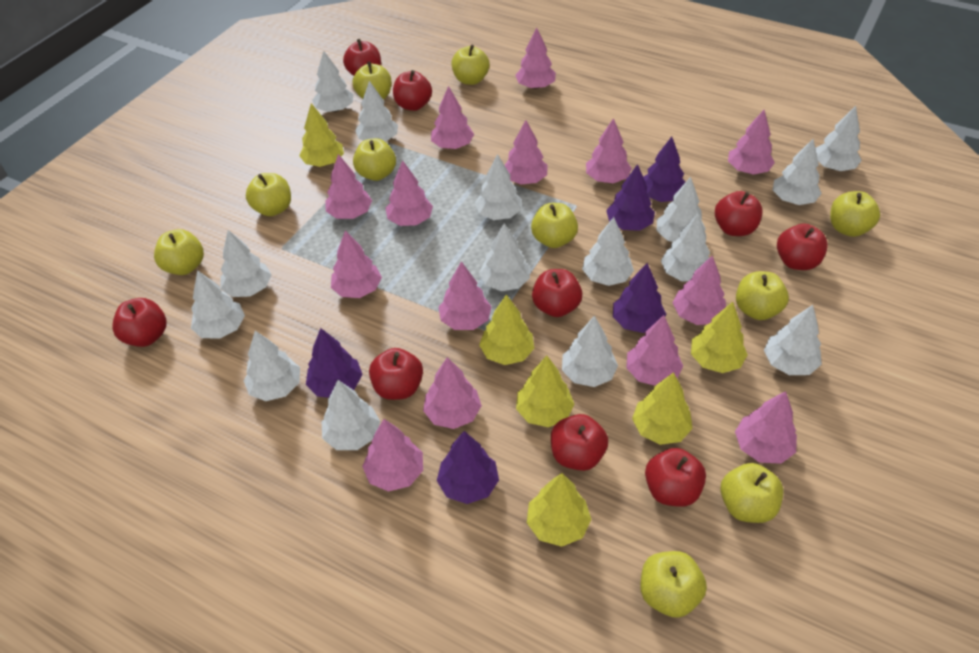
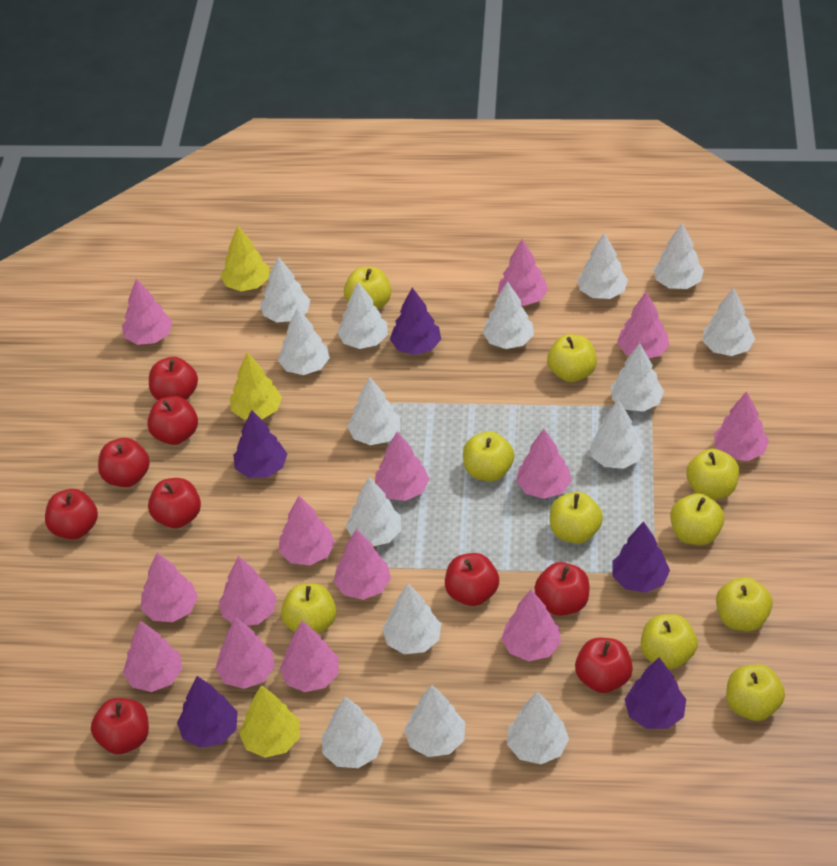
yellow tree: [299,103,344,167] [479,294,534,365] [516,355,574,427] [527,473,592,547] [632,372,693,445] [691,302,748,373] = 6 -> [220,225,269,291] [230,352,282,419] [239,685,300,758] = 3

